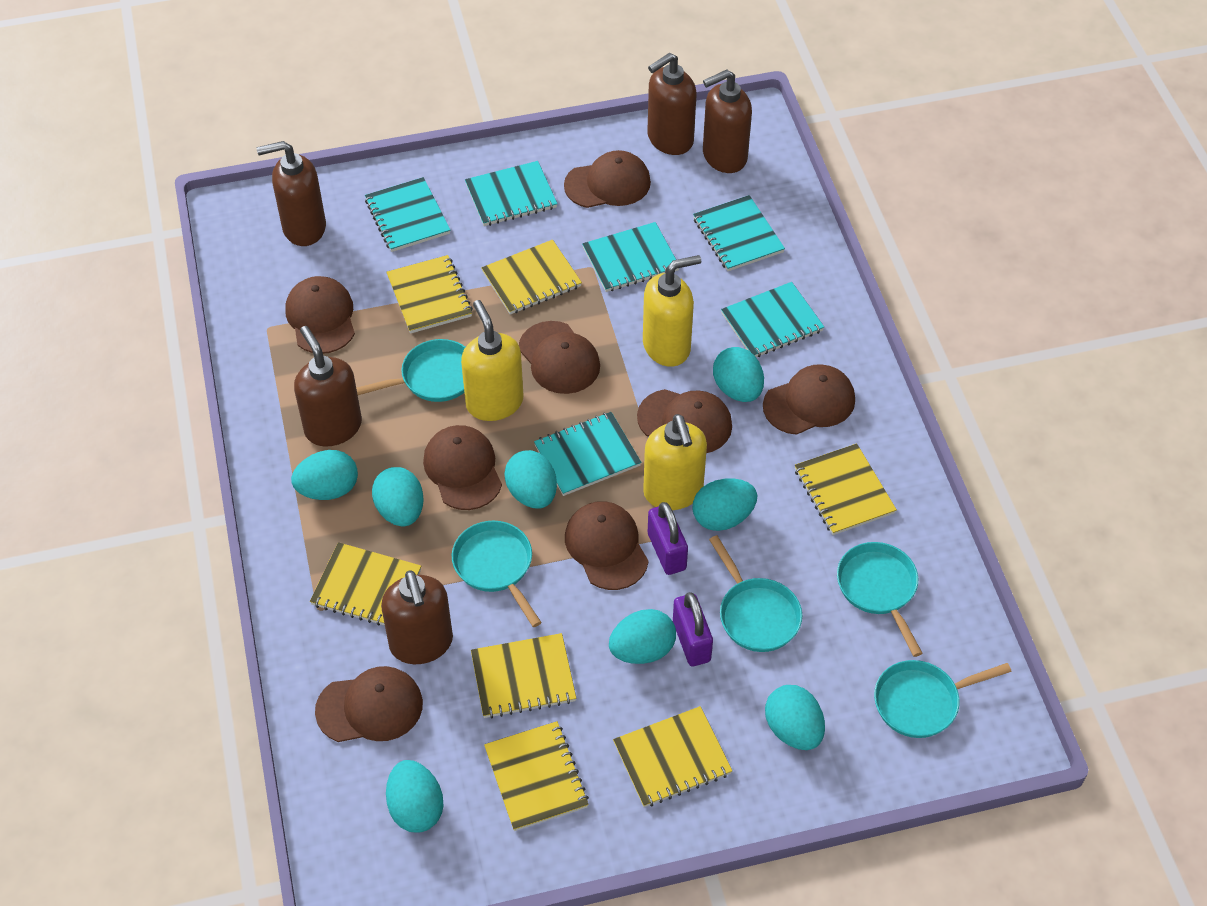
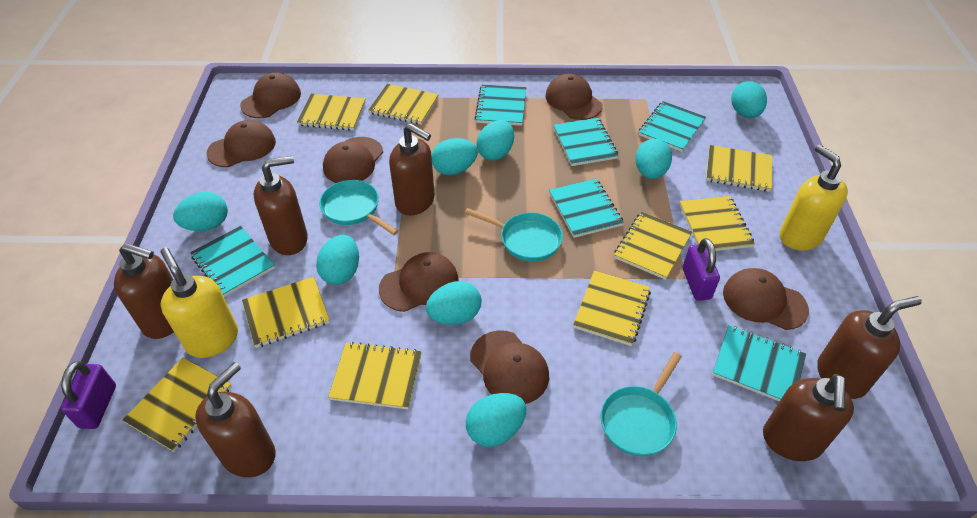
brown cap: [285,276,355,354] [315,666,423,742] [423,425,502,510] [519,321,600,394] [564,150,651,208] [565,501,649,590] [637,389,732,453] [763,364,855,435] = 8 -> [206,120,276,167] [240,73,301,118] [323,137,383,183] [379,252,459,312] [470,330,549,404] [545,74,603,120] [723,268,809,330] = 7
brown soap dispenser: [257,141,326,246] [294,326,362,446] [381,570,453,664] [647,52,696,155] [703,70,752,173] = 5 -> [114,243,174,339] [195,362,276,477] [254,156,308,255] [389,123,435,215] [763,374,854,461] [817,296,922,399] = 6
turquoise pan: [356,339,465,402] [452,521,542,627] [709,535,802,652] [837,542,922,657] [874,660,1012,738] = 5 -> [319,180,398,235] [465,208,563,261] [600,352,682,456] = 3
yellow notebook: [310,542,421,626] [386,255,473,334] [471,633,576,718] [481,240,582,315] [484,721,589,831] [613,706,733,807] [794,443,897,535] = 7 -> [122,357,232,452] [242,277,330,348] [297,94,365,130] [328,342,421,409] [368,84,439,125] [573,270,651,346] [614,212,692,280] [679,196,755,251] [706,145,772,192] = 9
yellow soap dispenser: [461,300,523,421] [643,255,701,367] [643,414,707,510] = 3 -> [161,248,238,358] [780,145,848,250] = 2

